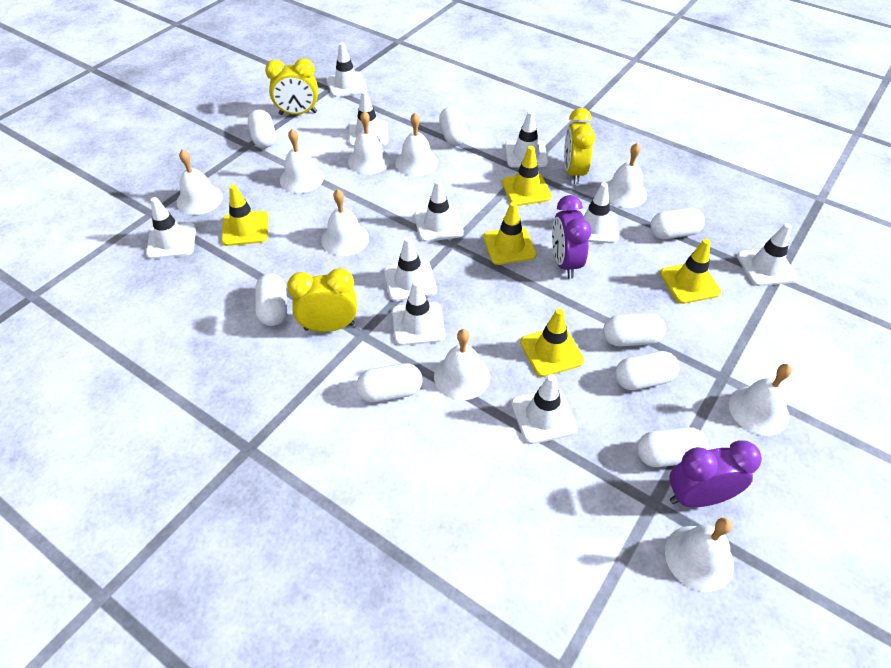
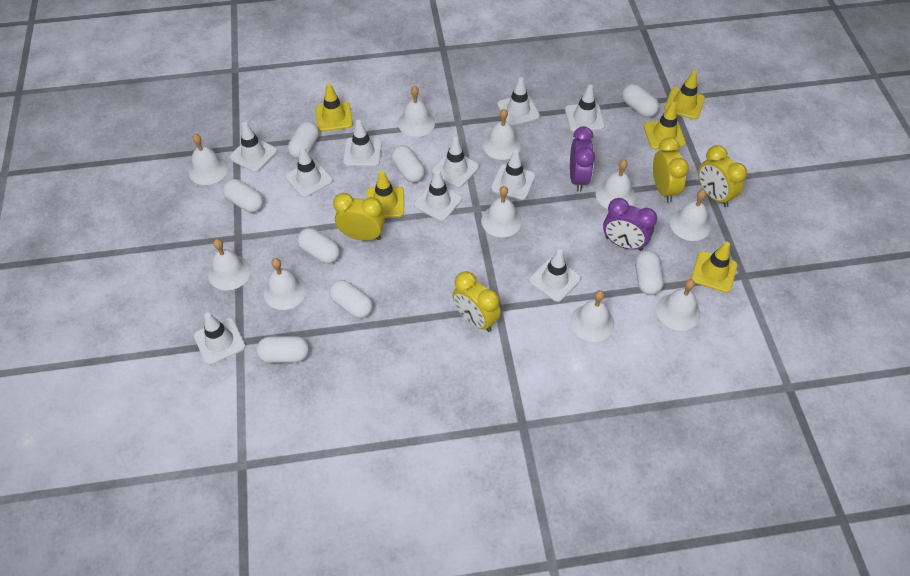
white bell: [177,149,223,215] [280,129,324,193] [321,189,369,256] [348,111,391,174] [395,113,438,176] [434,329,490,400] [607,143,647,208] [665,518,734,592] [729,364,792,436] = 9 -> [189,134,228,185] [208,239,251,291] [263,258,307,310] [398,86,435,137] [481,186,522,237] [483,109,521,160] [570,290,614,342] [596,159,636,209] [656,279,700,331] [670,190,711,241] = 10
yellow clock: [265,58,318,115] [287,268,357,332] [564,108,595,184] = 3 -> [333,193,385,241] [452,271,501,332] [653,137,689,203] [698,145,747,207] = 4

